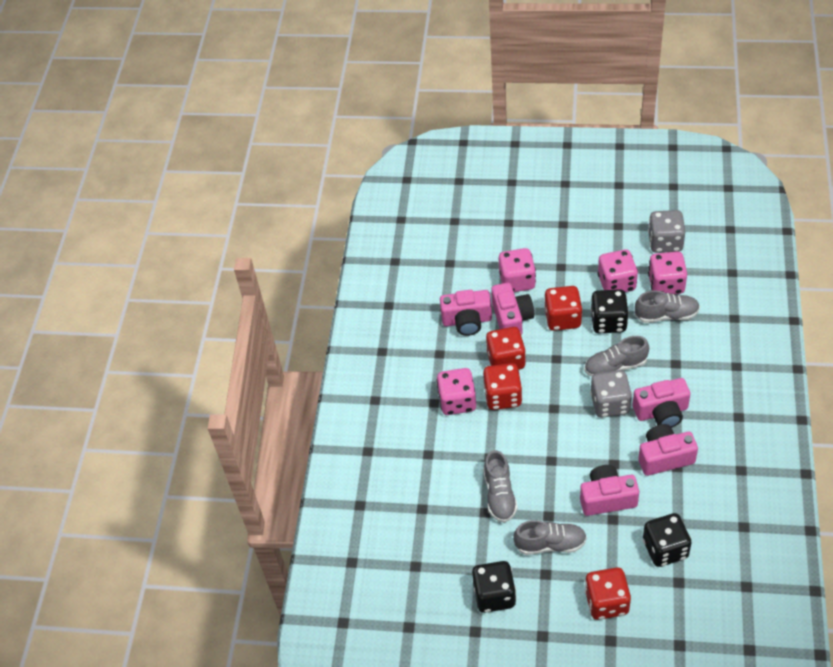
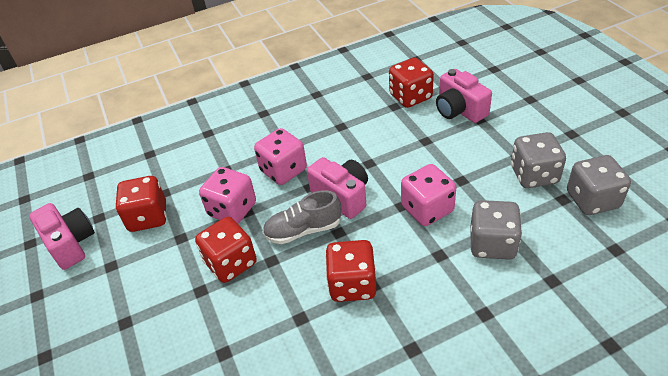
black dice: [472,561,516,613] [591,289,629,333] [643,513,692,567] = 3 -> none = 0
grey dice: [590,370,632,418] [648,210,685,253] = 2 -> [470,200,522,260] [511,132,566,188] [567,155,631,215] = 3
grey shoe: [484,450,518,523] [513,520,587,555] [584,336,649,377] [635,291,700,323] = 4 -> [263,190,341,244] = 1
pink camera: [440,290,492,336] [491,283,534,335] [580,465,639,516] [633,378,690,428] [638,424,698,476] = 5 -> [29,203,95,270] [307,157,368,219] [436,69,492,123] = 3
pink dice: [436,368,476,415] [499,248,536,292] [598,250,638,292] [648,252,687,294] = 4 -> [199,167,256,224] [254,128,307,185] [401,164,456,226] = 3

